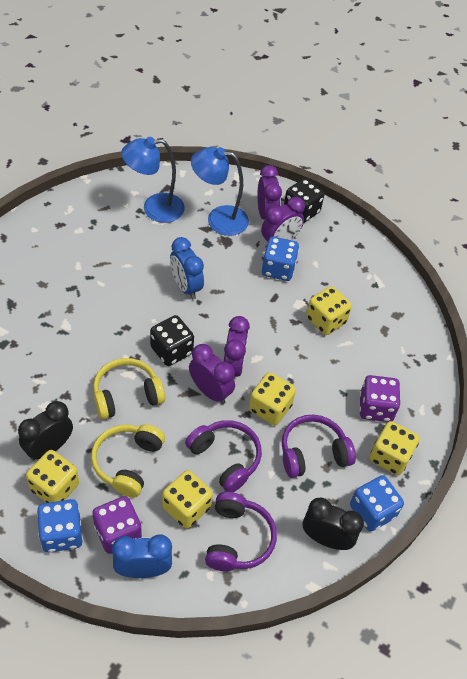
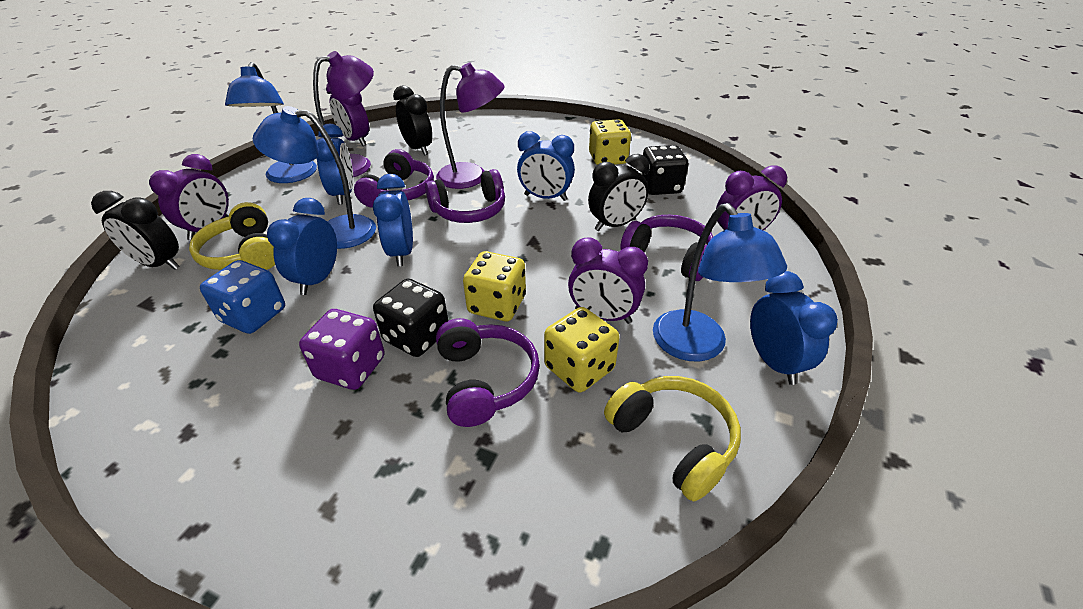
black clock: [18,401,73,461] [303,498,364,550] = 2 -> [91,191,180,270] [393,85,432,156] [588,154,649,231] = 3
blue clock: [112,534,172,578] [170,237,204,299] = 2 -> [267,198,337,295] [316,123,353,205] [373,174,413,266] [517,131,575,201] [750,271,838,385] = 5
blue dice: [37,499,83,553] [262,237,299,281] [350,475,404,532] = 3 -> [200,260,285,334] = 1
blue lamp: [121,137,185,223] [191,147,249,236] = 2 -> [225,62,317,183] [253,106,376,249] [653,203,787,362] = 3
purple dice: [92,496,142,554] [360,375,400,422] = 2 -> [299,309,385,390] = 1
purple headphones: [185,420,262,492] [205,492,277,571] [282,415,356,478] = 3 -> [354,149,434,208] [425,169,505,223] [436,318,540,427] [620,215,713,281] = 4
purple lamp: none = 0 -> [313,51,374,177] [436,63,505,189] = 2
yellow dice: [26,450,79,503] [162,470,213,529] [249,372,296,425] [306,286,352,335] [370,421,419,475] = 5 -> [463,251,526,321] [544,307,620,392] [589,119,631,165] = 3

